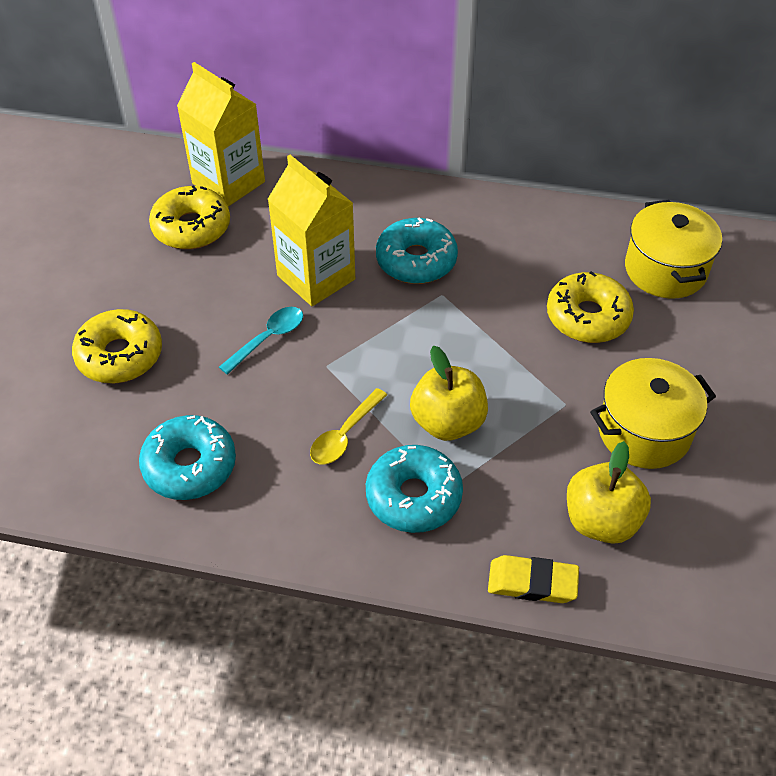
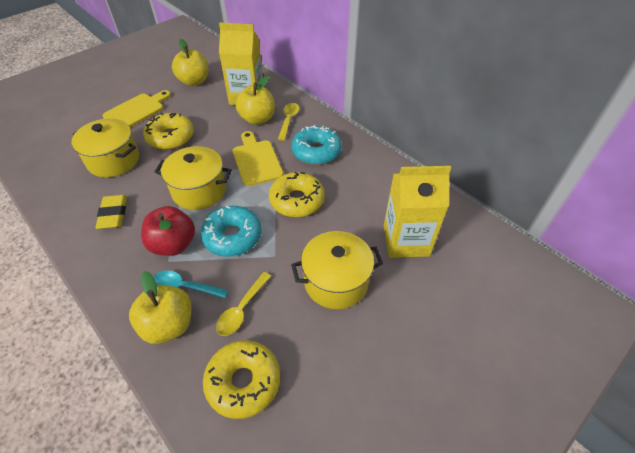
red apple: none = 0 -> [141,206,195,256] = 1
turquoise donut: [139,415,236,500] [366,445,463,533] [376,217,458,284] = 3 -> [201,206,261,257] [291,125,342,165] = 2
yellow apple: [410,346,488,441] [567,441,651,544] = 2 -> [129,271,191,344] [172,39,208,86] [235,76,275,125] = 3
yellow cutting board: none = 0 -> [103,90,171,127] [233,131,283,186] = 2
yellow pot: [590,358,716,469] [625,200,722,299] = 2 -> [71,118,139,177] [155,146,232,210] [291,231,383,309] = 3
yellow spoon: [310,388,387,464] = 1 -> [216,272,271,336] [278,103,299,141] = 2

